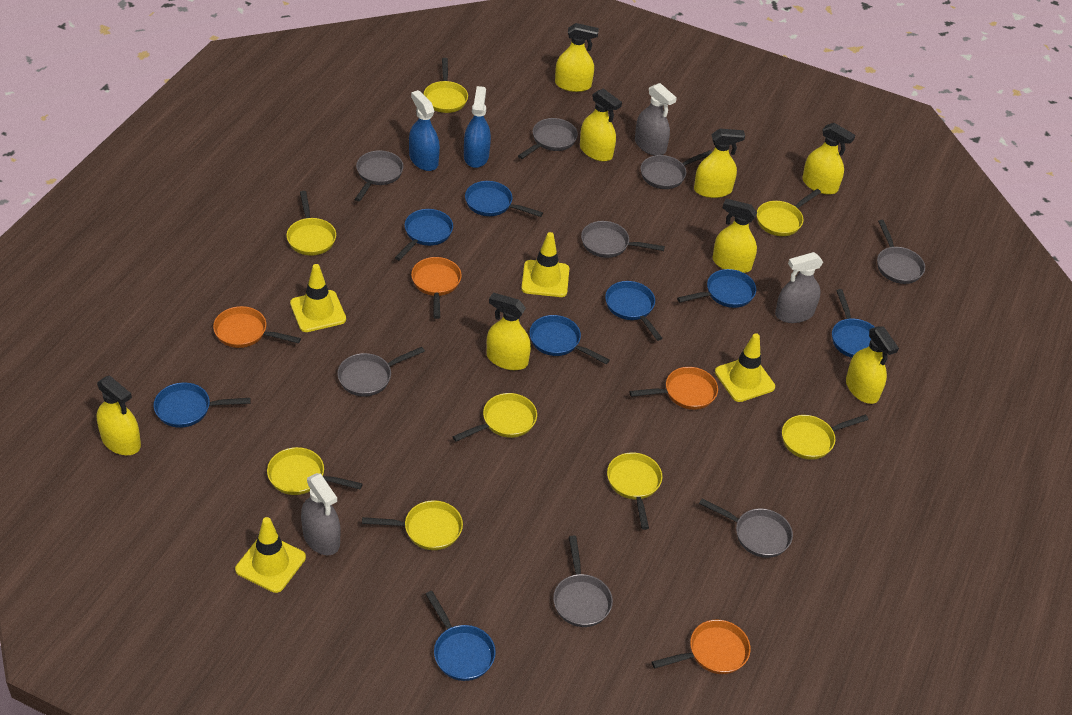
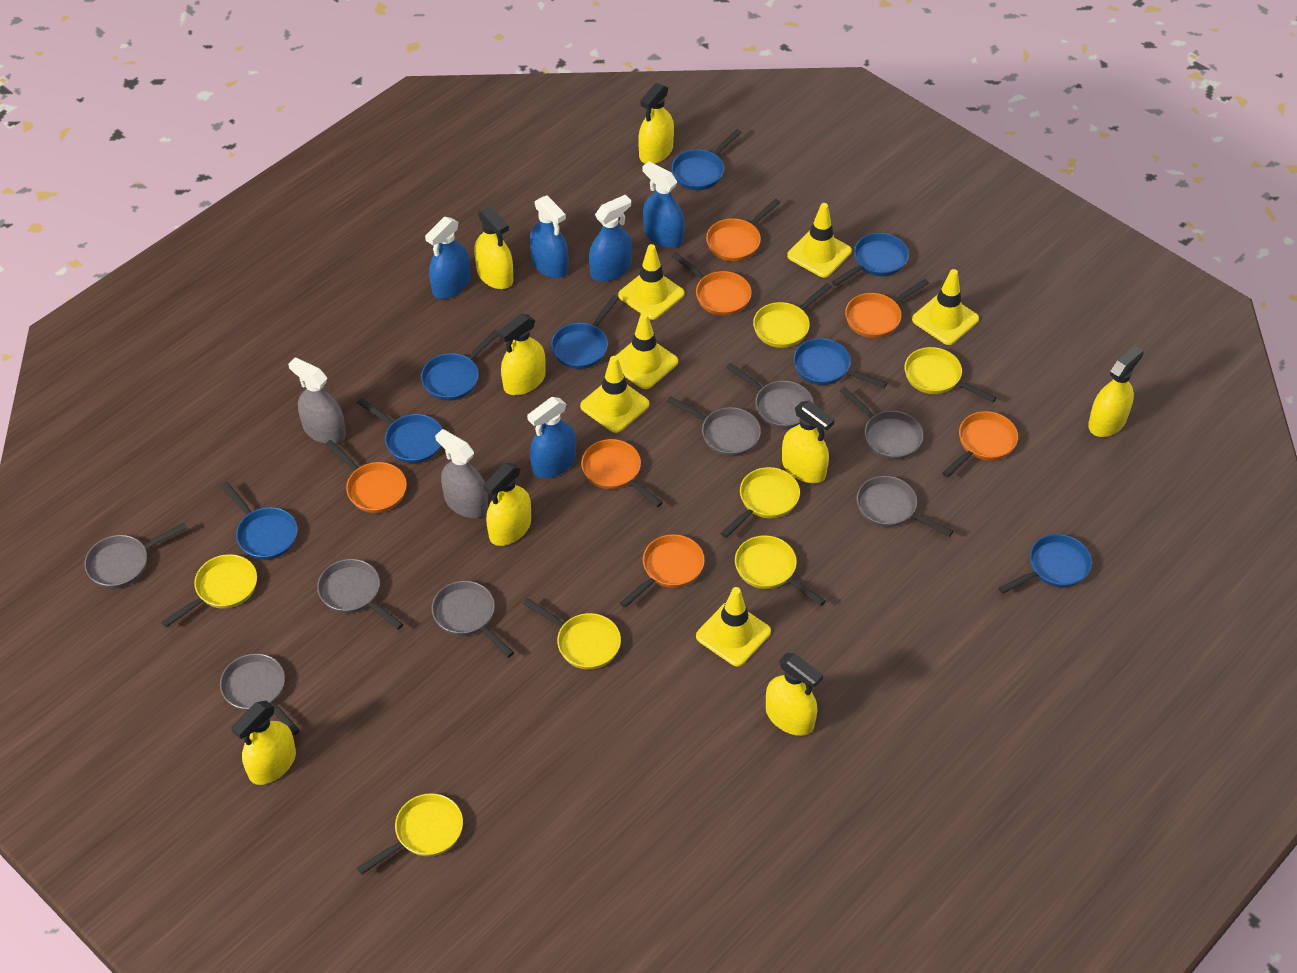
blue spray bottle: [409,90,440,171] [464,86,491,168] = 2 -> [425,217,470,299] [527,397,576,478] [529,195,568,278] [589,195,632,282] [643,161,685,248] = 5
grey spray bottle: [301,473,341,555] [635,83,677,156] [775,252,823,323] = 3 -> [288,358,346,444] [435,429,488,518] = 2
orange pan: [213,306,301,348] [411,257,462,319] [629,367,718,410] [652,620,751,674] = 4 -> [325,440,407,513] [581,439,663,507] [620,534,705,608] [672,252,752,316] [706,199,781,262] [845,279,929,338] [942,411,1018,478] = 7
yellow pan: [267,447,363,495] [286,191,336,256] [362,500,463,550] [424,58,468,113] [452,393,537,441] [607,452,662,530] [757,189,821,236] [782,414,869,460] = 8 -> [161,554,257,628] [357,793,463,874] [523,598,621,670] [720,467,800,538] [735,535,826,606] [753,283,832,348] [904,347,997,403] = 7
yellow traffic cone: [235,517,306,593] [290,264,346,332] [521,232,569,297] [715,333,775,402] = 4 -> [580,356,649,433] [616,313,678,389] [618,244,684,320] [696,587,771,666] [787,203,852,278] [912,269,979,345] = 6

